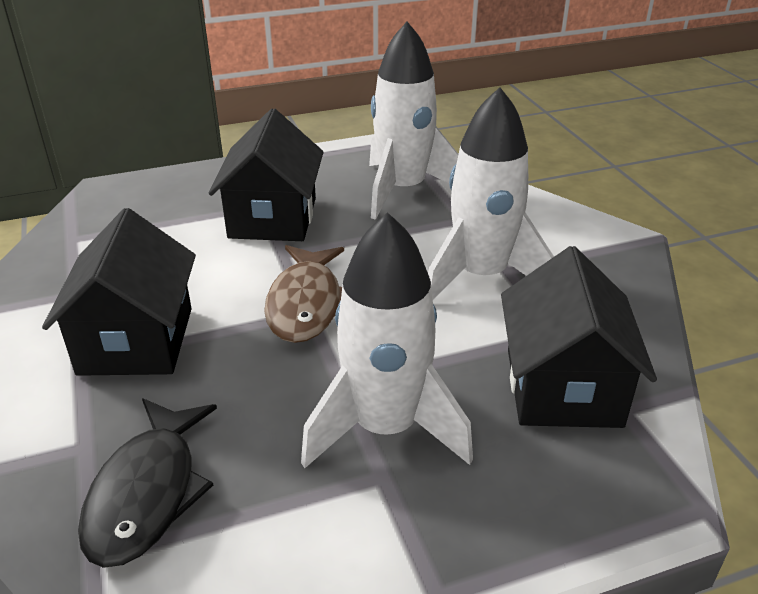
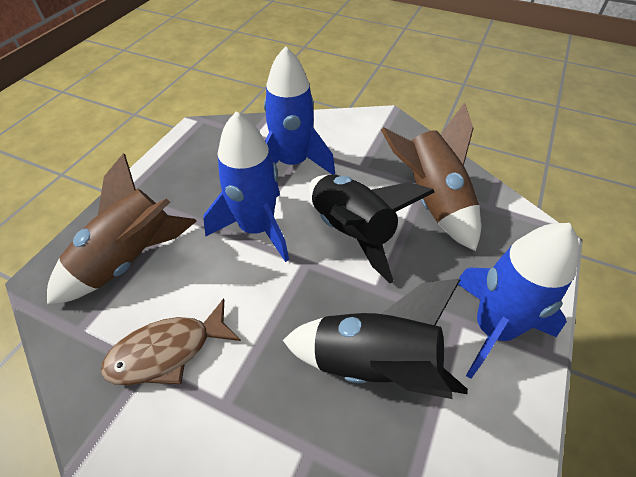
black fish: [78,398,217,568] = 1 -> none = 0
black house: [42,208,196,376] [209,109,324,241] [501,246,657,428] = 3 -> none = 0
black rocket: none = 0 -> [283,278,468,399] [309,174,434,283] = 2
blue rocket: none = 0 -> [203,111,289,262] [264,46,335,174] [458,223,579,379] = 3
brown rocket: none = 0 -> [47,153,197,304] [381,102,481,251] = 2
white rocket: [301,212,473,468] [369,22,458,220] [428,87,554,300] = 3 -> none = 0

